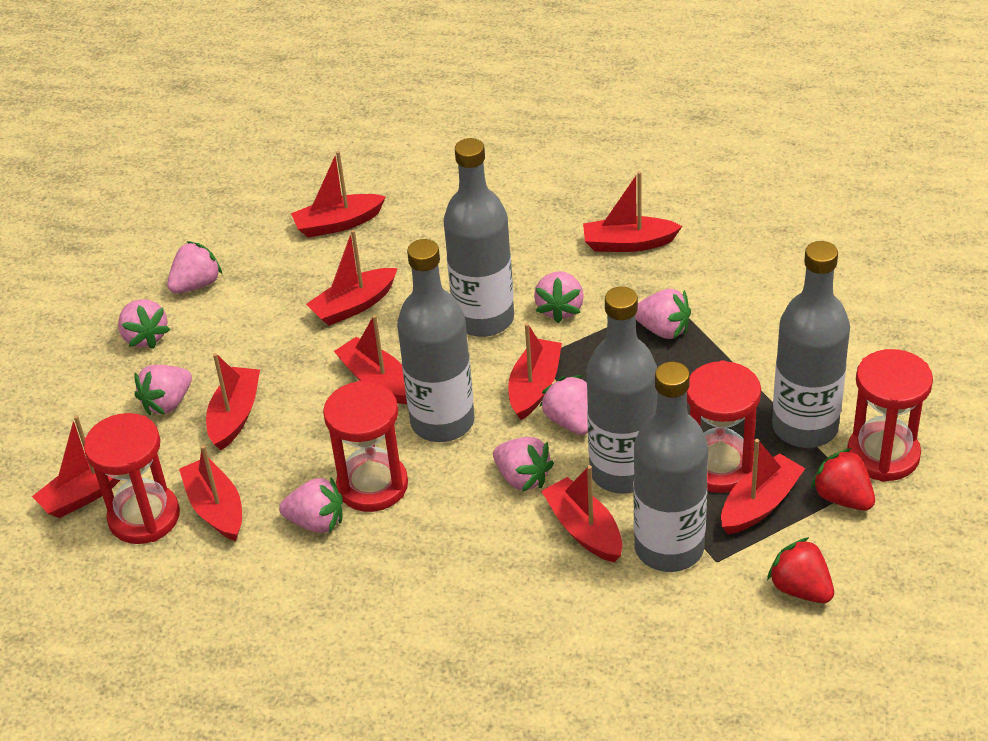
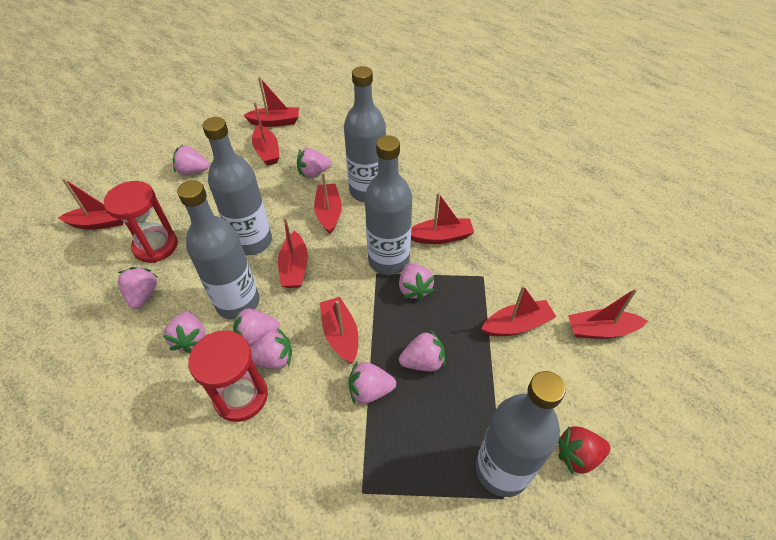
pink strawberry: [118,299,170,349] [135,365,192,415] [167,241,222,294] [279,477,343,533] [493,437,554,492] [534,271,584,323] [540,375,588,435] [635,289,691,339] = 8 -> [118,267,157,309] [163,311,205,353] [173,145,209,175] [233,309,280,347] [250,327,292,369] [297,148,331,178] [348,361,396,404] [399,263,435,301] [399,330,445,371] = 9
red boat: [32,415,120,518] [179,445,242,541] [206,353,260,450] [291,151,386,238] [306,230,398,326] [334,315,407,404] [508,323,562,420] [541,465,622,562] [583,171,682,252] [721,439,805,534] = 10 -> [58,178,124,230] [243,77,299,127] [252,102,279,166] [278,217,308,288] [314,173,342,234] [320,297,358,364] [411,193,474,244] [481,286,556,336] [568,288,647,339] = 9
red hourglass: [84,413,180,544] [323,381,408,512] [687,360,761,493] [847,349,933,482] = 4 -> [104,181,178,263] [188,331,268,422] = 2
red strawberry: [767,537,834,603] [811,448,875,510] = 2 -> [558,426,610,475] = 1

